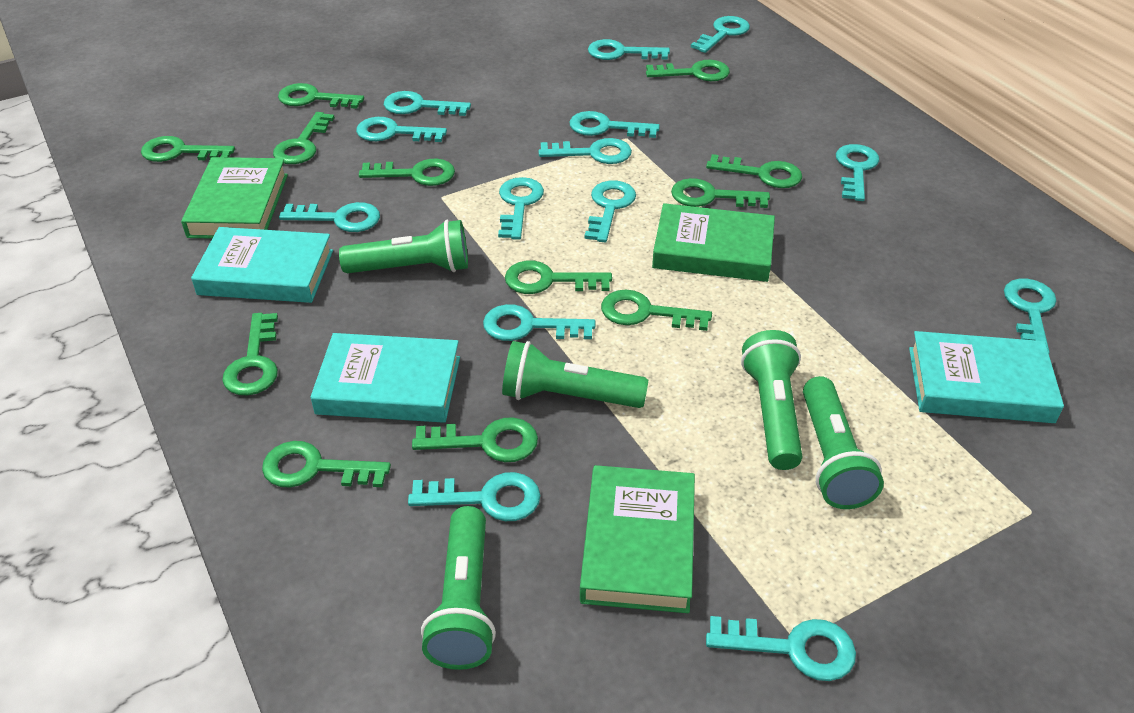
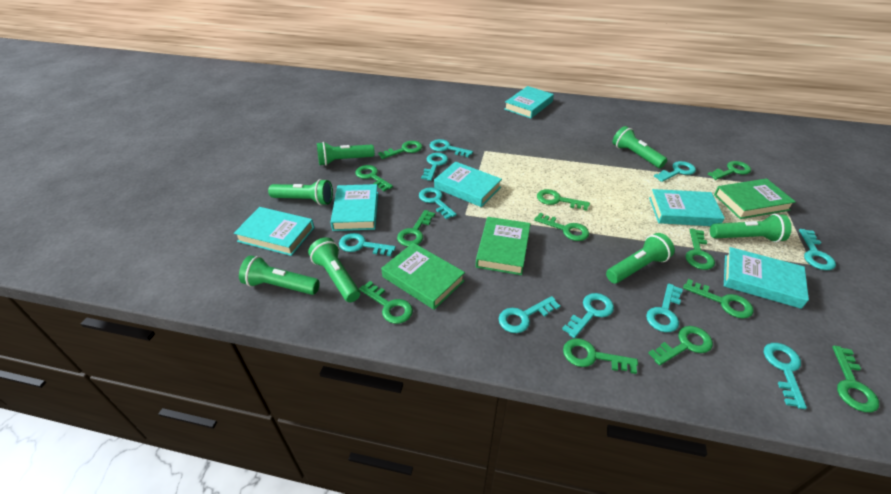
green flashlight: [339,220,468,273] [421,506,496,670] [502,341,648,408] [741,330,802,470] [803,376,884,509] = 5 -> [239,255,320,295] [268,179,333,205] [308,237,360,302] [317,142,375,166] [606,233,675,283] [612,126,667,168] [710,214,792,242] = 7
turquoise book: [191,227,333,303] [310,333,460,423] [909,331,1064,423] = 3 -> [234,207,314,256] [330,184,378,231] [434,161,502,207] [504,86,554,118] [649,189,725,226] [724,247,809,309] = 6
turquoise key: [279,202,380,232] [356,117,447,142] [384,91,471,116] [408,472,541,521] [483,304,595,341] [498,177,544,240] [539,138,632,164] [570,111,660,138] [585,181,636,242] [588,39,670,60] [691,16,750,53] [706,616,856,681] [836,144,879,201] [1004,279,1056,353] = 14 -> [339,233,396,256] [419,187,457,219] [421,153,448,181] [430,139,473,157] [498,296,560,333] [562,293,614,338] [646,283,683,332] [654,161,696,182] [764,343,807,409] [799,229,836,270] = 10

